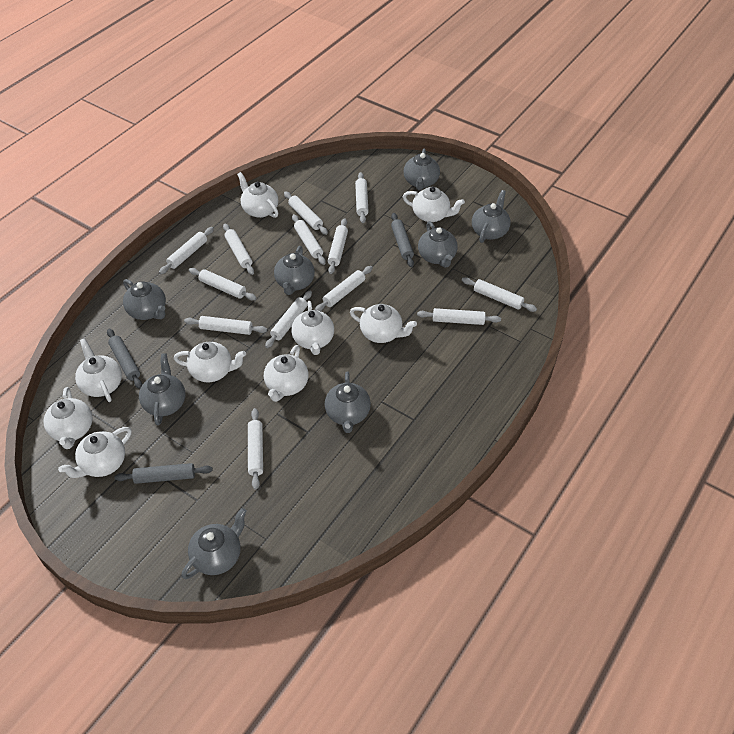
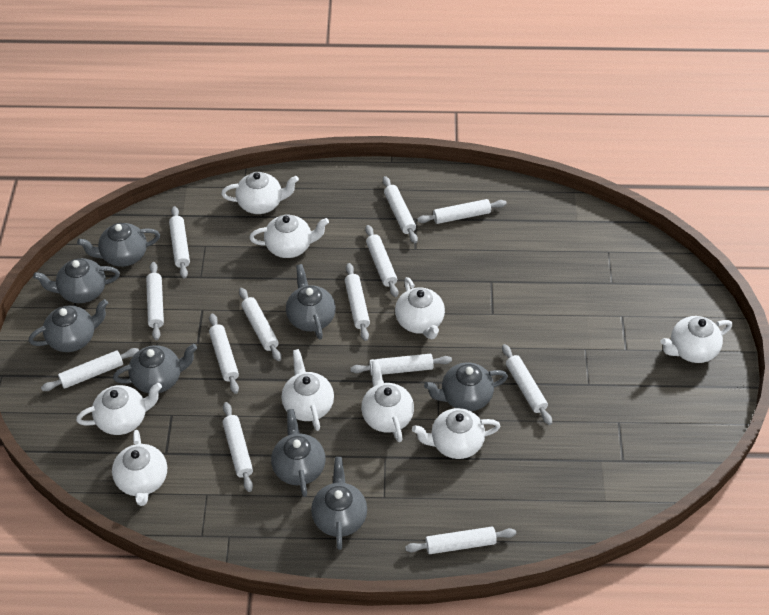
grey rolling pin: [107,328,142,389] [115,463,213,484] [391,213,414,267] = 3 -> none = 0

